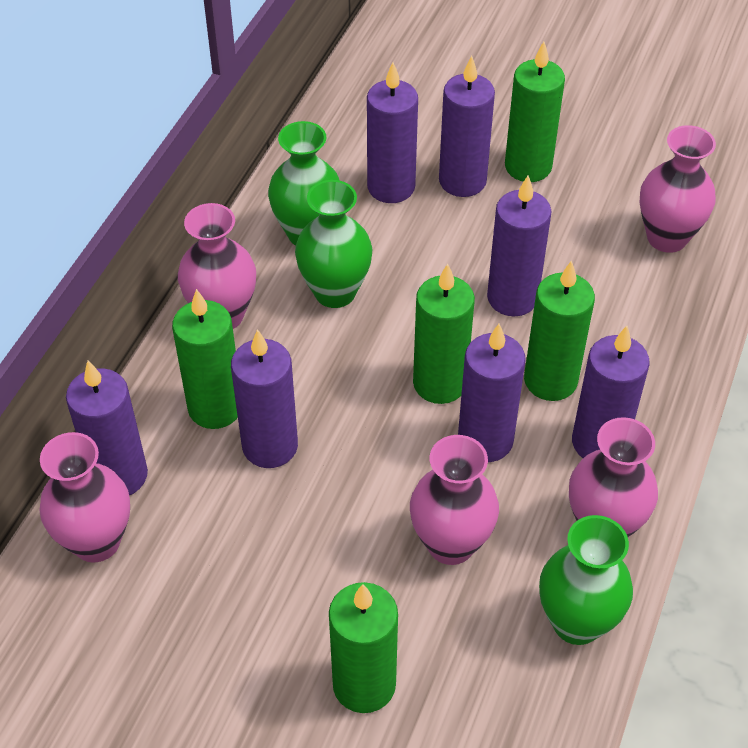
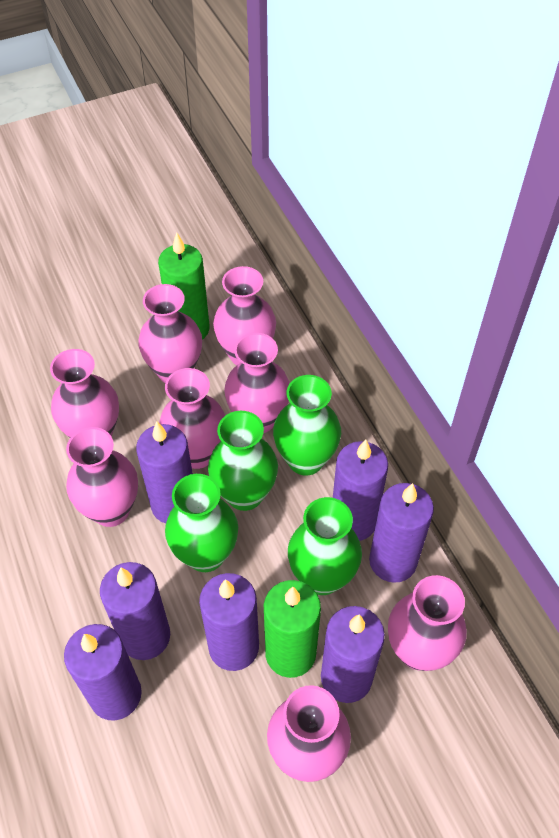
green candle: [172,289,238,429] [329,582,398,713] [413,264,475,404] [505,42,565,182] [524,260,595,401] = 5 -> [158,232,210,340] [264,580,321,678] = 2
green vase: [268,121,340,245] [295,180,372,308] [539,515,633,645] = 3 -> [165,474,238,572] [208,411,278,511] [273,375,341,476] [288,497,362,595] = 4
pink vase: [39,432,130,562] [178,203,256,329] [410,435,499,565] [569,417,658,537] [639,125,716,253] = 5 -> [50,349,119,438] [66,427,138,527] [138,284,202,383] [159,368,226,469] [213,266,276,365] [224,333,290,433] [267,685,351,782] [388,575,467,671] = 8

